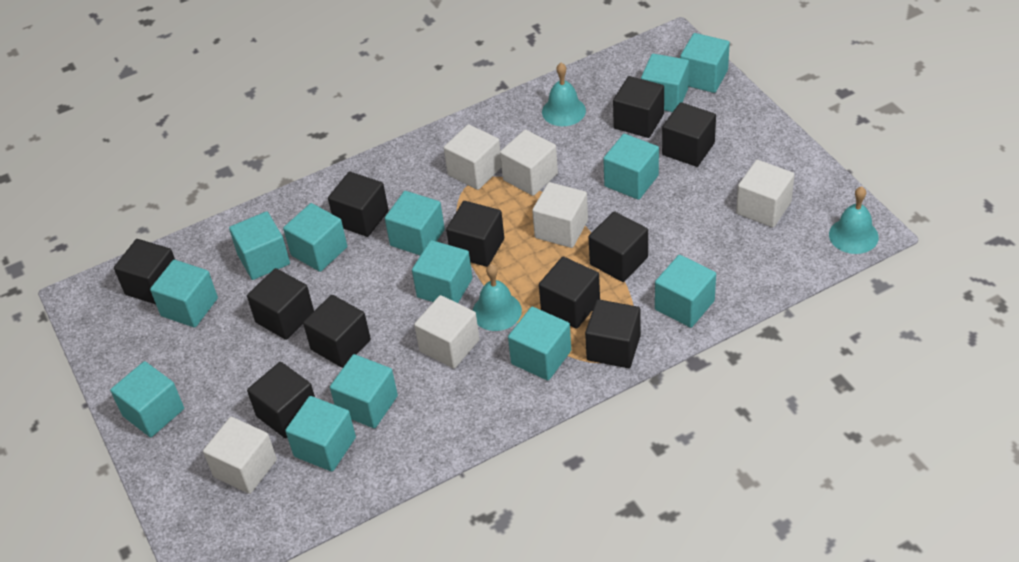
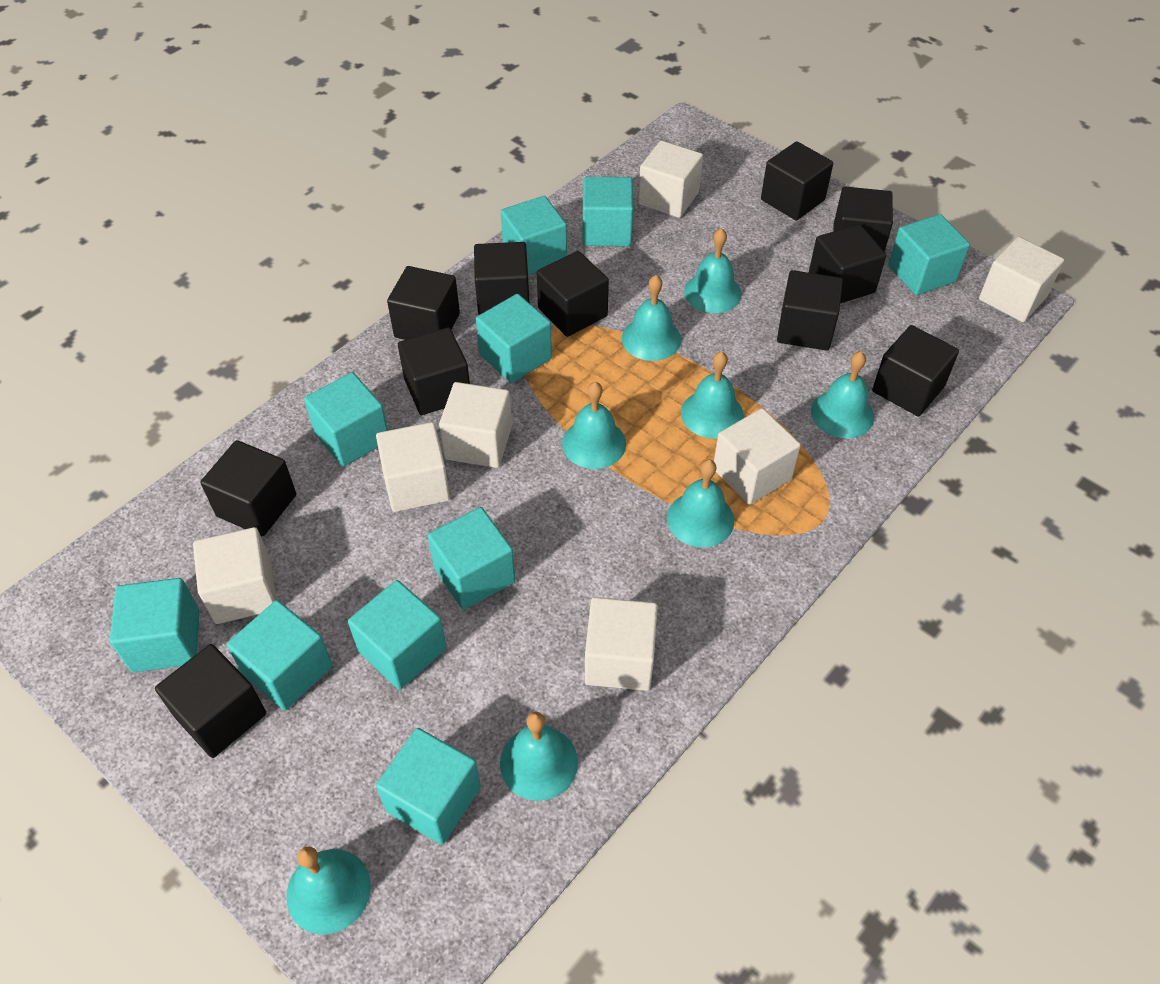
turquoise bell: [473,264,522,331] [542,63,586,126] [829,186,879,254] = 3 -> [287,846,371,935] [500,712,578,801] [562,382,626,469] [622,275,681,361] [667,459,734,548] [681,351,744,438] [684,228,742,313] [811,351,874,438] = 8
turquoise cube: [110,361,184,437] [150,260,218,327] [229,211,290,280] [283,203,347,272] [285,396,356,472] [330,354,398,428] [385,191,445,255] [412,240,472,303] [508,307,571,380] [603,134,659,200] [641,54,689,112] [655,255,716,328] [680,33,730,93] = 13 -> [110,578,200,672] [227,600,332,711] [304,372,388,467] [348,580,447,689] [376,728,481,845] [427,507,516,610] [476,294,552,383] [501,196,567,275] [583,177,633,246] [888,214,970,295] = 10
white cube: [203,417,277,494] [414,295,479,369] [444,124,502,190] [500,129,558,196] [532,182,588,248] [736,160,795,227] = 6 -> [193,527,277,624] [376,422,450,512] [439,382,512,468] [585,597,658,691] [638,141,703,218] [714,408,801,505] [979,237,1064,322] = 7

